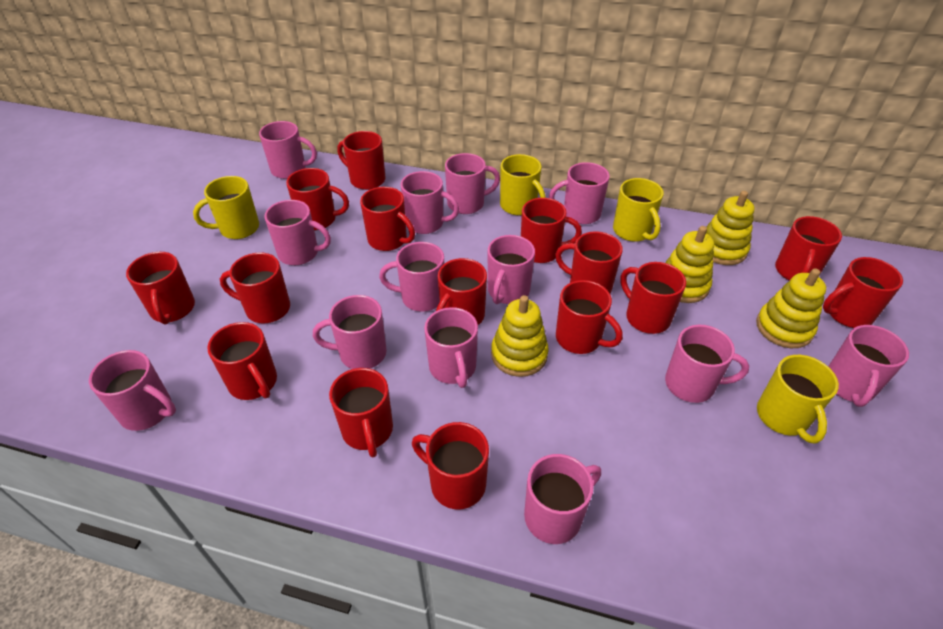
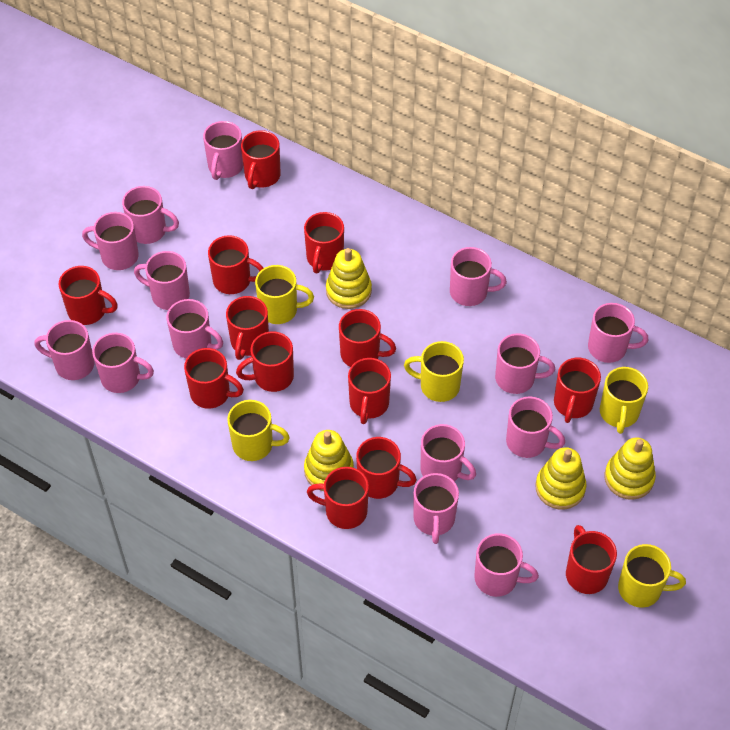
pink mug: [89,350,176,431] [259,121,317,179] [264,200,331,265] [313,295,387,369] [379,242,444,312] [401,171,459,234] [424,307,478,388] [445,153,500,214] [488,235,535,304] [524,454,601,544] [549,162,610,224] [665,325,749,403] [828,325,909,407] = 13 -> [35,320,94,380] [82,212,139,270] [92,333,154,393] [122,186,179,244] [134,251,190,310] [166,299,223,359] [203,121,243,180] [413,473,459,544] [420,424,476,482] [450,247,507,306] [474,533,539,597] [495,333,555,394] [506,396,565,458] [588,303,648,363] = 14
red mug: [126,252,195,324] [207,322,277,400] [220,252,290,323] [286,168,349,230] [329,368,393,457] [337,131,385,190] [360,187,415,251] [412,422,489,509] [436,258,487,325] [521,198,582,263] [555,231,623,293] [556,280,623,354] [620,262,686,334] [775,216,842,281] [823,257,903,328] = 15 -> [58,266,118,325] [184,348,244,409] [208,235,264,294] [226,296,269,360] [236,331,294,392] [241,130,280,189] [304,212,344,274] [307,467,369,529] [339,309,396,367] [348,358,391,424] [356,437,417,499] [554,358,601,423] [566,525,617,594] = 13
yellow mug: [193,176,259,239] [500,154,546,216] [613,178,664,242] [757,355,839,444] = 4 -> [227,400,290,461] [255,265,314,324] [404,341,464,402] [600,367,648,434] [618,544,686,608] = 5

